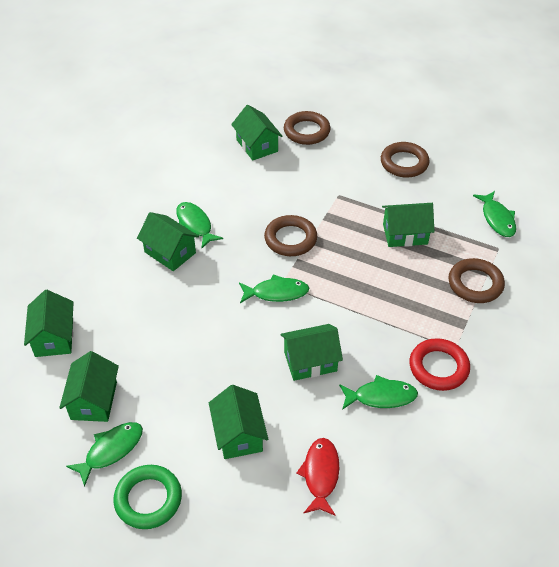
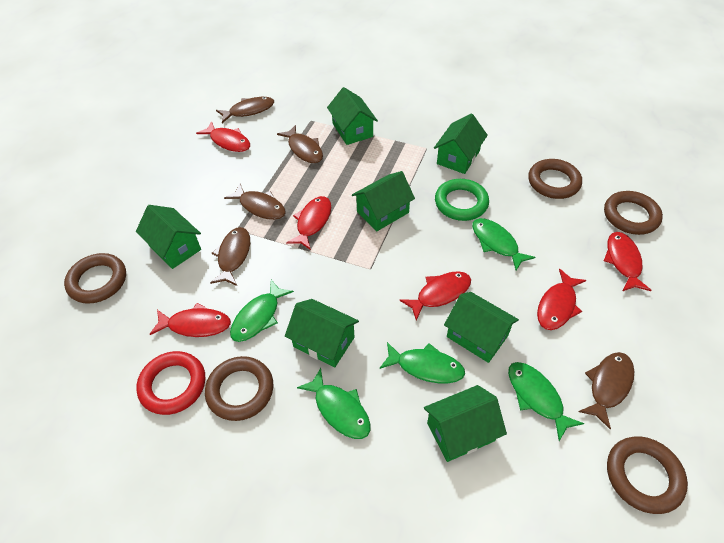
brown fish: none = 0 -> [210,227,250,286] [216,97,274,123] [224,184,286,220] [277,125,323,163] [578,352,634,429] = 5
brown ring: [264,215,317,256] [284,111,331,145] [381,142,429,178] [449,258,505,303] = 4 -> [64,253,126,304] [205,356,273,421] [528,159,582,199] [604,191,663,235] [607,436,688,514] = 5
red fish: [296,438,339,516] = 1 -> [150,303,231,337] [196,121,250,152] [286,196,331,250] [400,271,471,321] [537,269,586,330] [604,232,651,291] = 6

